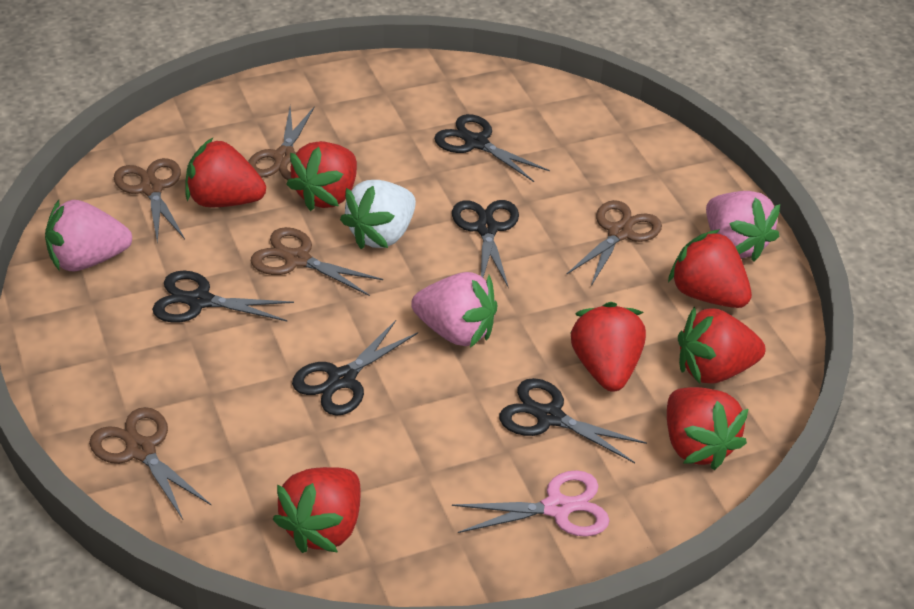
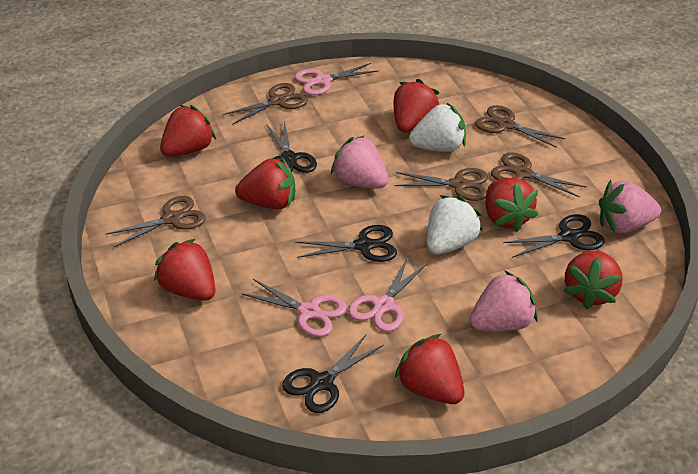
black scissors: [152,271,294,323] [292,320,418,416] [434,114,550,182] [452,200,519,288] [499,378,647,463] = 5 -> [266,121,317,173] [282,334,384,413] [295,225,397,262] [503,214,605,258] = 4
pink scissors: [452,470,610,537] = 1 -> [242,279,347,337] [294,63,378,95] [348,259,427,332] = 3
white strawberry: [340,180,416,249] = 1 -> [409,103,466,152] [427,195,483,255] = 2

